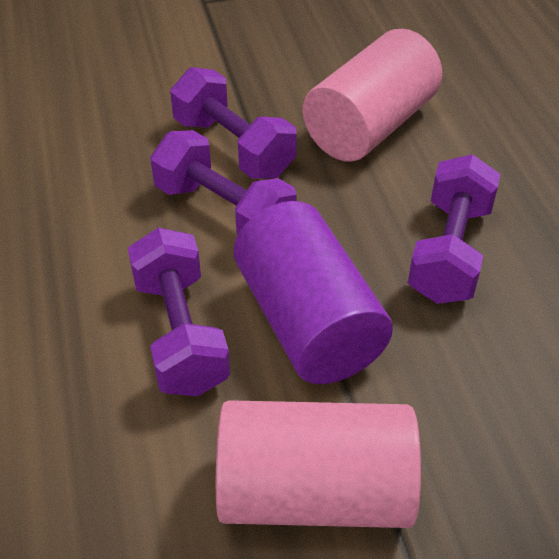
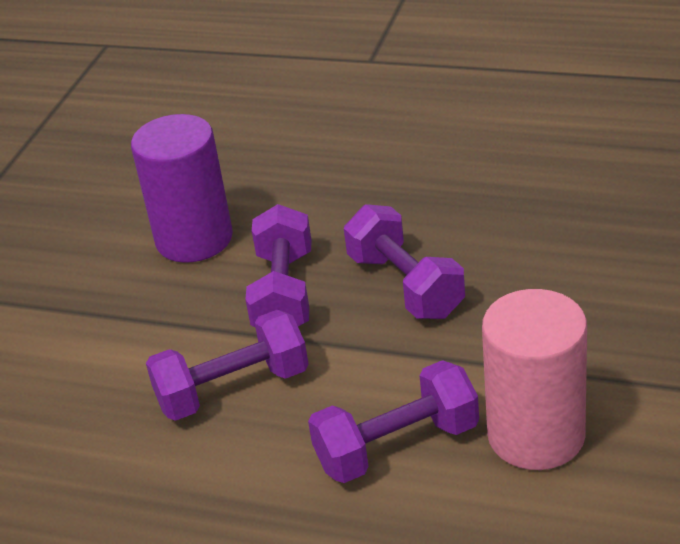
pink cylinder: [216,400,421,528] [303,29,442,162] = 2 -> [482,289,587,470] = 1

